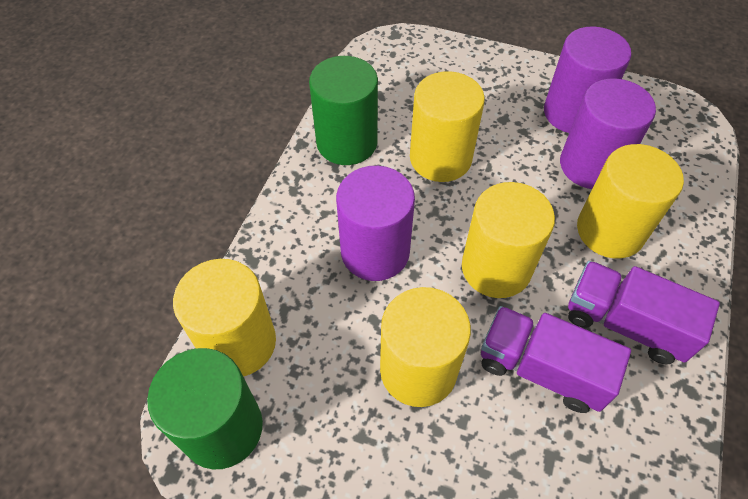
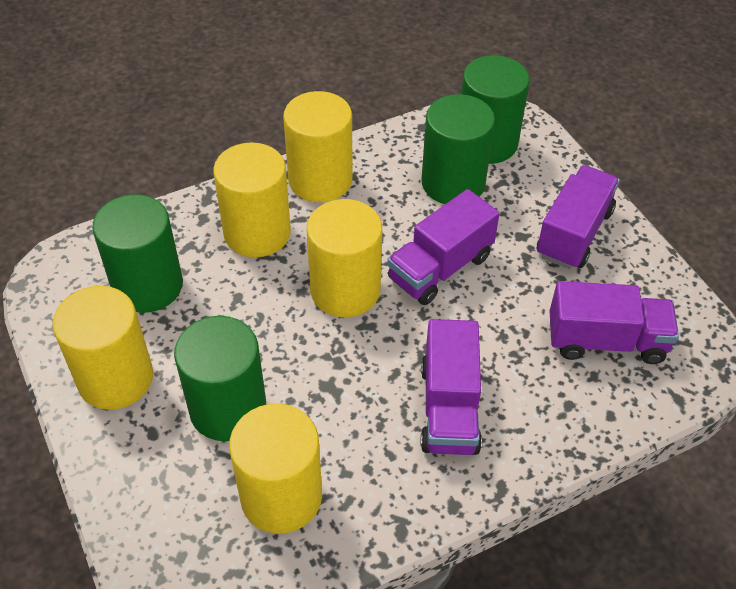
green cylinder: [147,348,263,469] [309,56,378,165] = 2 -> [92,194,183,313] [174,316,266,441] [421,94,495,204] [461,55,529,164] = 4
purple cylinder: [336,166,415,281] [544,26,631,133] [560,78,656,189] = 3 -> none = 0
purple truck: [481,306,631,413] [568,261,720,364] = 2 -> [387,189,500,305] [420,319,482,455] [537,165,620,269] [550,281,679,364] = 4

